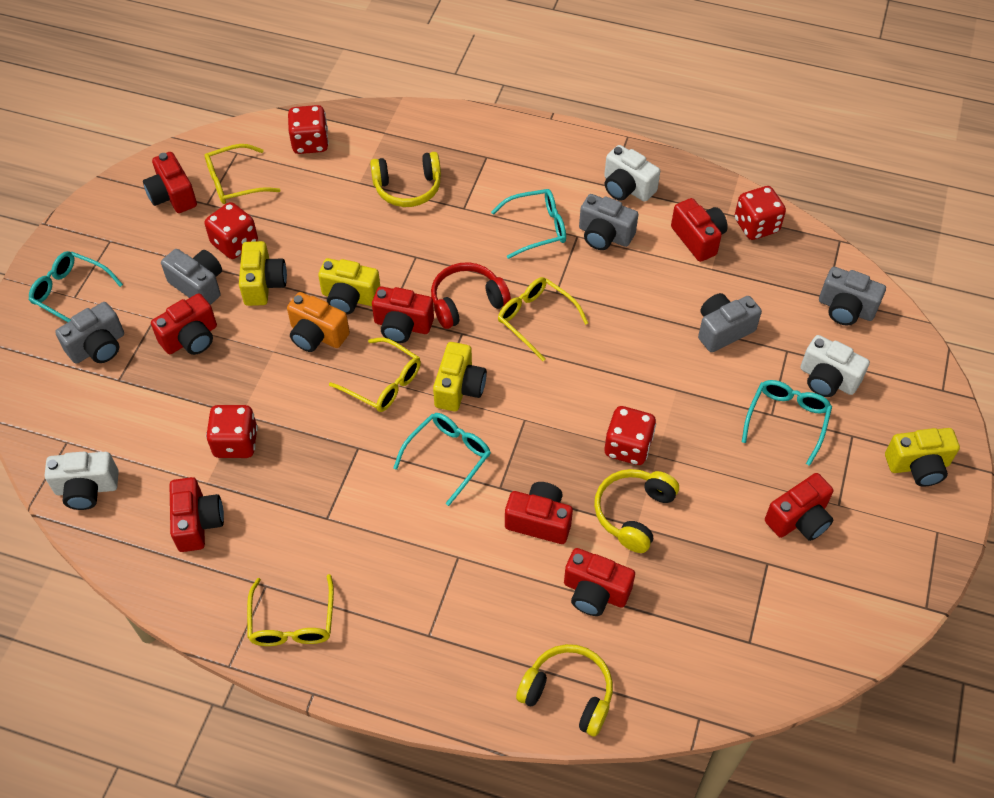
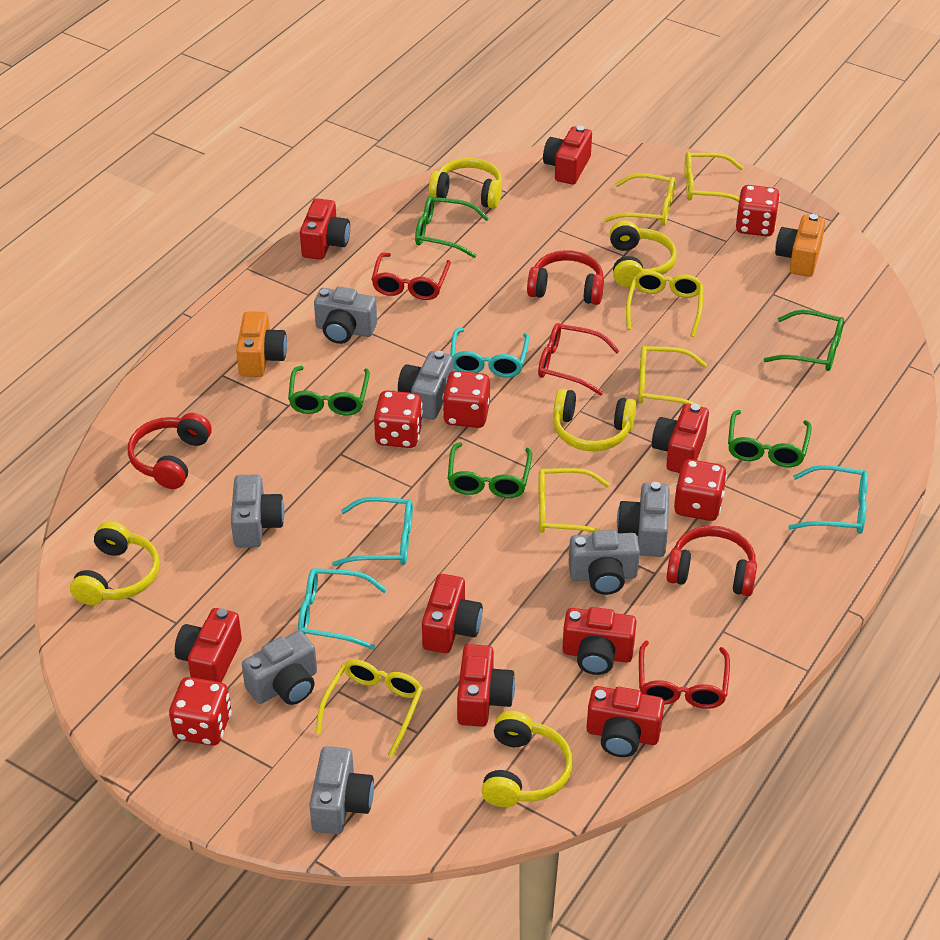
green glasses: none = 0 -> [288,366,370,415] [415,196,489,258] [448,442,532,498] [728,410,812,467] [763,310,844,371] = 5
grey camera: [55,302,124,364] [161,249,222,305] [579,194,638,250] [698,293,762,352] [819,267,886,326] = 5 -> [231,474,285,548] [242,631,317,705] [309,746,374,834] [314,286,377,344] [398,351,453,420] [569,530,640,595] [617,482,670,557] = 7
orange camera: [287,292,350,352] = 1 -> [236,311,287,377] [775,214,825,277] = 2
red glasses: none = 0 -> [371,253,451,300] [538,323,620,396] [639,640,730,709] = 3
red headphones: [431,262,511,329] = 1 -> [128,413,212,489] [527,250,604,305] [667,526,757,596] = 3
white camera: [45,452,119,510] [604,145,660,202] [800,335,870,397] = 3 -> none = 0
yellow camera: [239,241,287,306] [318,258,380,314] [433,342,487,411] [885,428,960,487] = 4 -> none = 0
yellow glasses: [205,144,280,204] [247,574,334,646] [329,337,421,412] [498,277,588,361] = 4 -> [316,660,423,758] [539,468,610,533] [604,173,675,226] [626,270,703,337] [638,346,707,407] [685,152,744,202] = 6
yellow headphones: [370,152,441,207] [516,644,613,737] [594,469,679,553] = 3 -> [70,521,160,605] [429,158,502,209] [482,711,573,807] [553,389,636,451] [610,221,677,287] = 5

